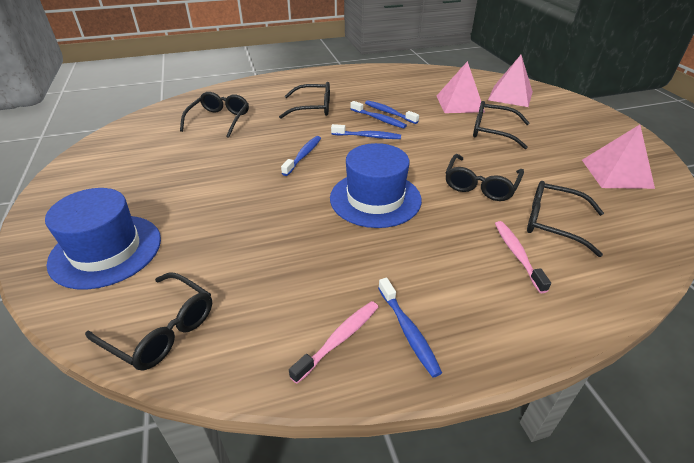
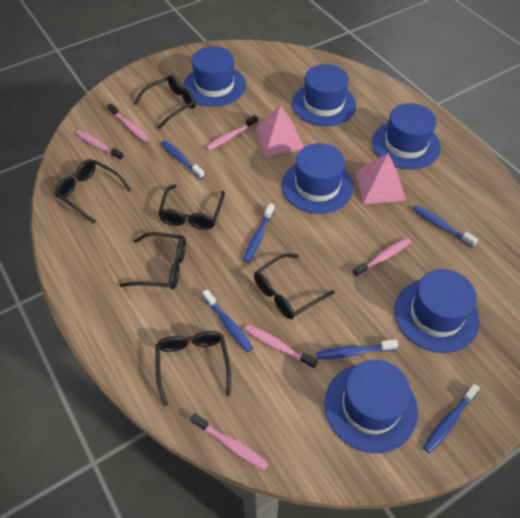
blue hat: [45,188,161,290] [330,143,422,228] = 2 -> [183,46,246,107] [282,143,354,214] [292,64,356,126] [324,360,418,453] [372,103,441,169] [394,269,480,353] = 6
blue toothbrush: [281,136,321,176] [331,124,401,139] [351,101,407,128] [365,100,419,124] [378,278,442,377] = 5 -> [161,141,204,179] [202,289,253,352] [243,203,275,263] [316,339,398,359] [413,205,478,248] [423,384,480,453] = 6
pink pyramid: [437,61,485,113] [488,55,533,107] [582,125,655,189] = 3 -> [255,105,304,157] [355,153,406,204] = 2
pink toothbrush: [289,301,378,384] [495,221,551,293] = 2 -> [75,130,124,161] [107,103,149,141] [190,413,269,470] [206,115,258,151] [244,325,318,369] [353,238,411,278] = 6

